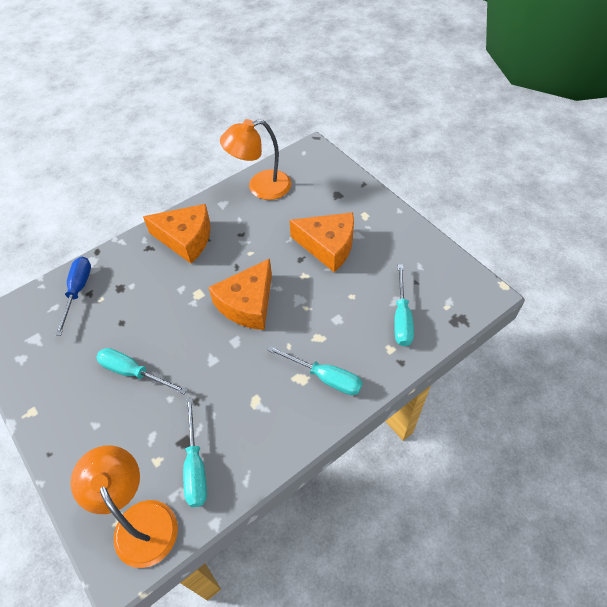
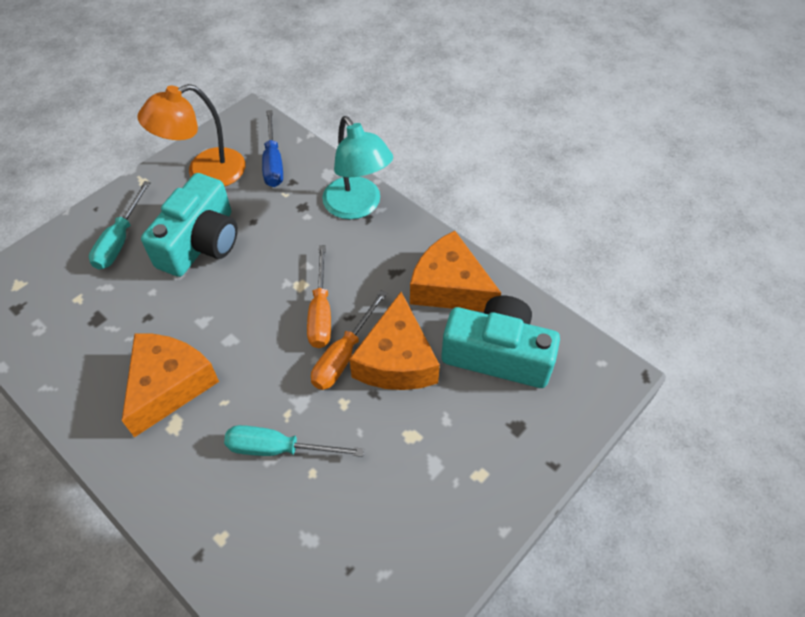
orange lamp: [70,446,178,568] [220,119,291,200] = 2 -> [138,84,245,186] = 1
orange screwdriver: none = 0 -> [307,245,331,348] [311,290,387,390] = 2
turquoise camera: none = 0 -> [141,173,238,277] [441,296,560,388] = 2
turquoise lamp: none = 0 -> [322,116,393,219] = 1
turquoise screwdriver: [96,348,187,394] [183,397,207,507] [267,346,363,395] [394,264,414,346] = 4 -> [89,181,151,270] [224,425,364,457] = 2

